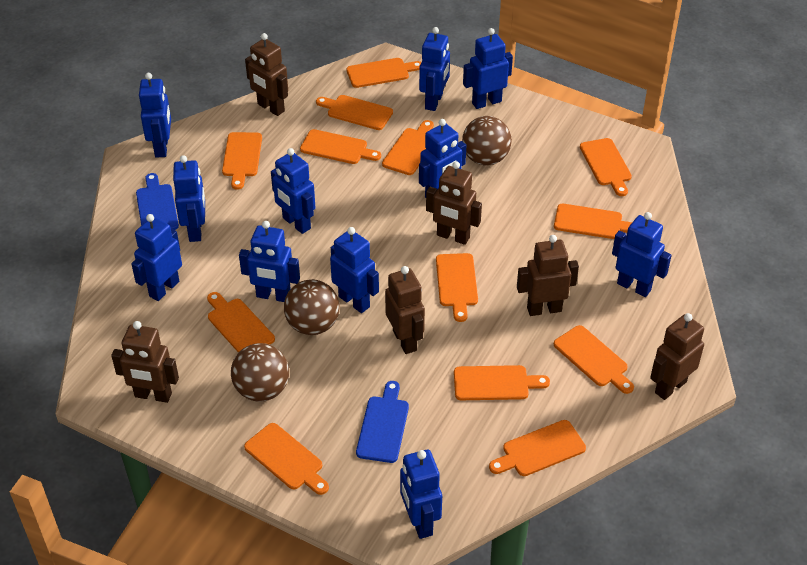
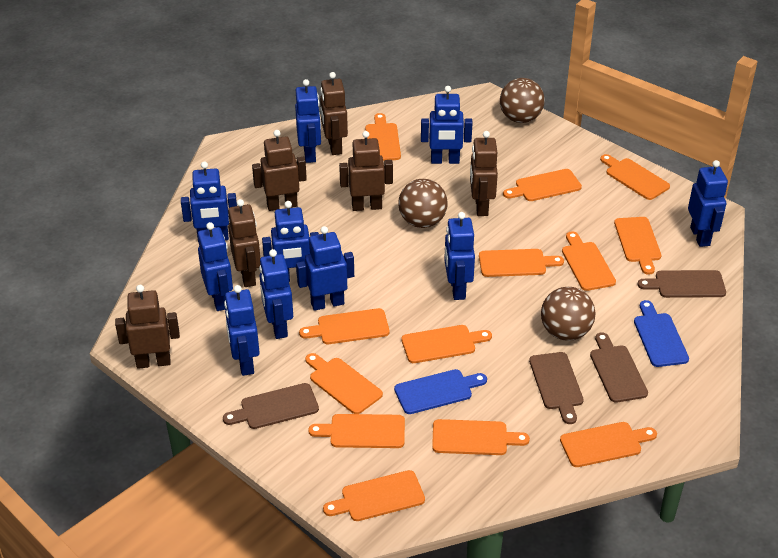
blue robot: [131,214,182,301] [139,73,171,157] [173,155,205,242] [239,221,300,302] [271,148,316,234] [330,227,379,313] [400,450,442,539] [419,27,450,111] [419,119,466,198] [463,28,513,109] [612,212,672,297] = 11 -> [181,161,237,242] [198,222,233,311] [224,285,260,376] [259,249,293,339] [262,201,319,282] [295,79,321,163] [296,226,354,311] [421,86,473,164] [444,212,475,300] [688,160,728,247] = 10
brown cutting board: none = 0 -> [223,383,319,429] [529,352,584,424] [590,333,648,403] [638,270,726,298] = 4

